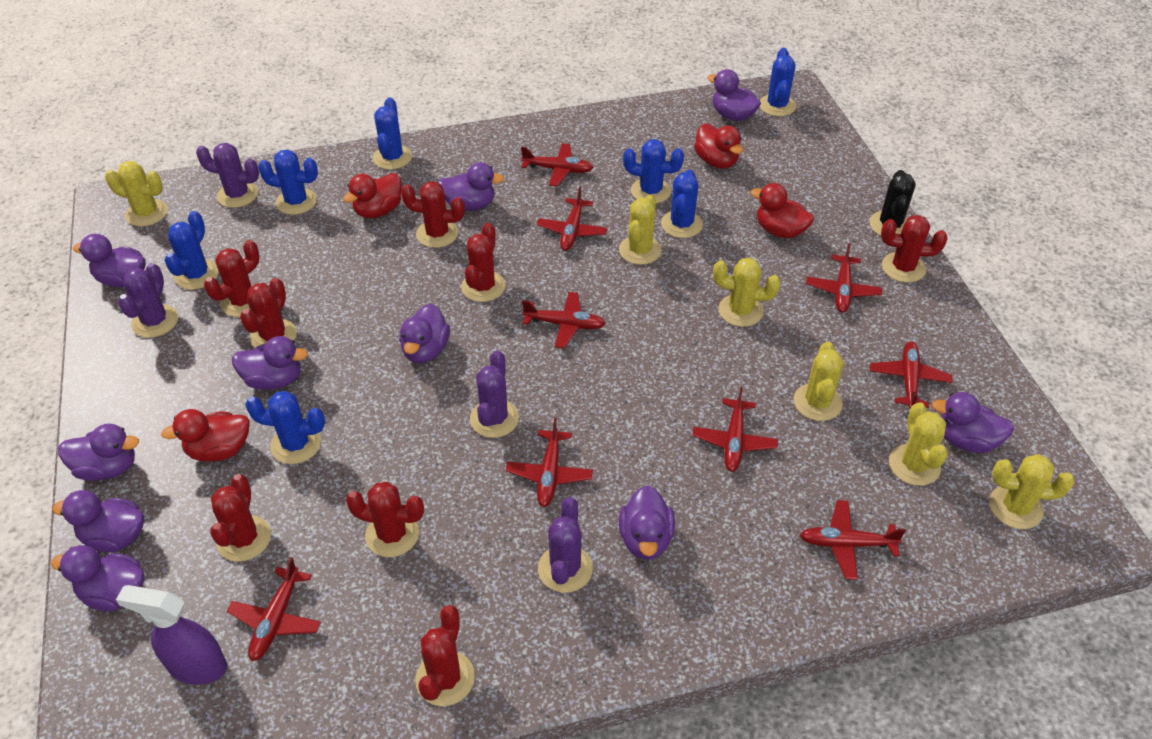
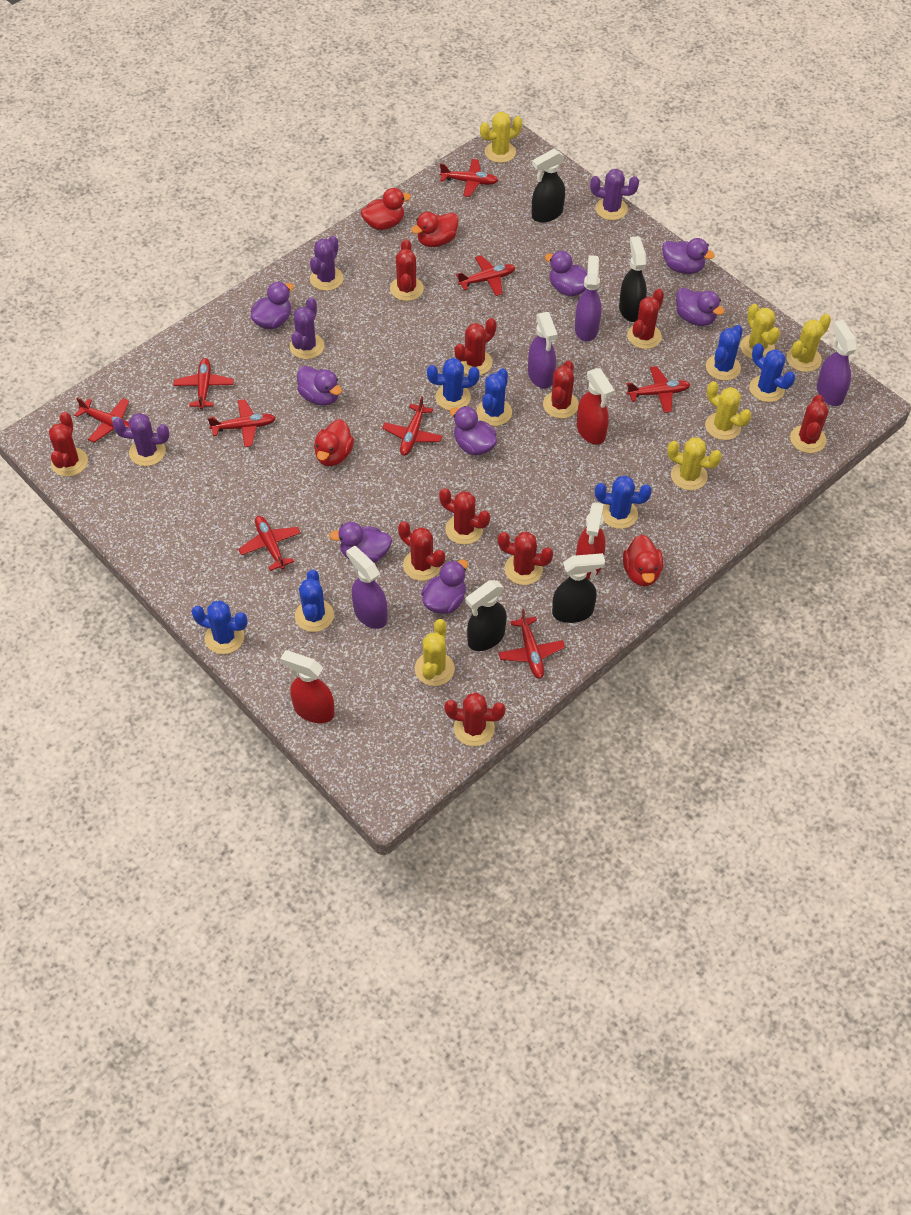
black cactus: [869,170,916,236] = 1 -> none = 0
black spray bottle: none = 0 -> [465,580,507,651] [532,149,565,223] [552,553,605,623] [619,236,647,322] = 4
purple duck: [51,545,145,611] [52,490,144,553] [58,423,139,481] [73,234,146,287] [232,336,308,390] [399,304,450,363] [438,162,504,211] [619,485,675,560] [708,69,761,121] [932,392,1014,453] = 10 -> [250,282,294,329] [297,366,342,406] [329,522,392,563] [421,560,468,614] [450,406,497,455] [545,251,587,296] [662,238,715,274] [676,288,725,326] = 8
purple spray bottle: [116,585,227,685] = 1 -> [346,546,387,629] [528,312,558,389] [575,255,601,342] [817,320,857,406] = 4
red cactus: [204,240,260,317] [210,474,271,562] [240,278,297,348] [346,482,424,557] [401,181,465,248] [415,605,475,706] [461,223,506,302] [881,215,948,283] = 8 -> [49,412,88,477] [390,239,424,301] [398,521,445,581] [439,488,490,545] [444,692,506,746] [455,318,496,375] [498,532,553,585] [543,361,579,419] [627,289,664,349] [790,395,828,453] = 10
red spray bottle: none = 0 -> [280,650,335,723] [576,502,605,579] [577,368,615,445] = 3

